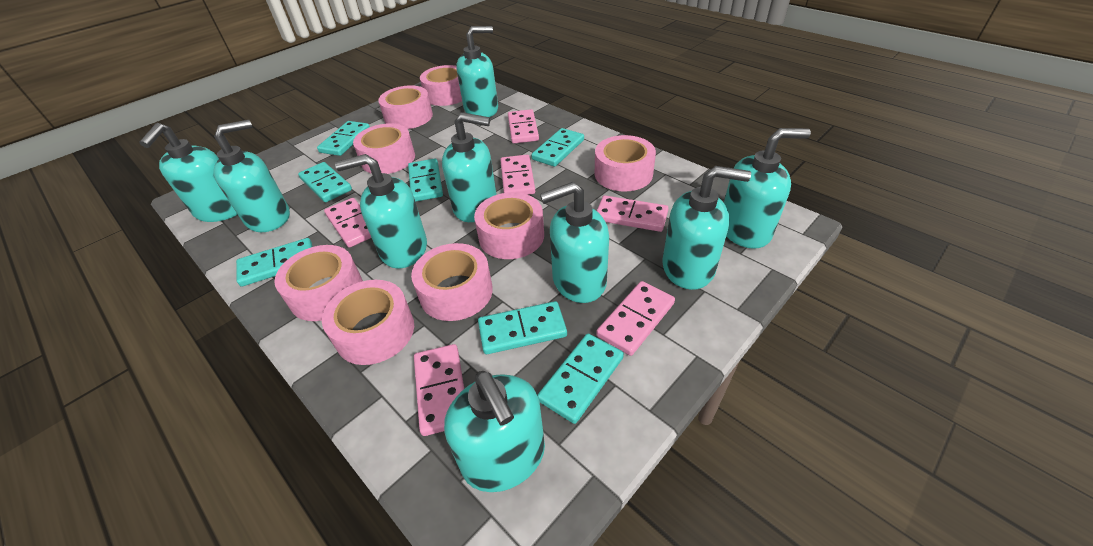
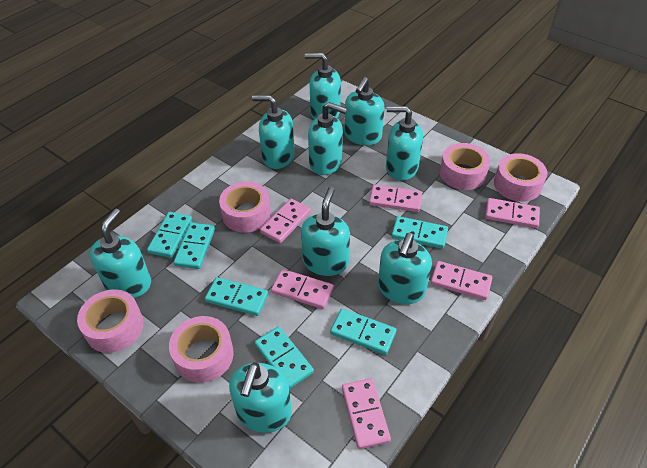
pink tape: [274,245,363,321] [322,280,414,365] [353,123,415,174] [378,85,433,129] [411,243,493,321] [420,65,462,106] [474,192,544,259] [595,135,656,192] = 8 -> [77,290,144,353] [169,316,234,383] [219,182,271,233] [440,143,490,190] [494,153,547,202] = 5
turquoise domino: [236,238,312,287] [298,162,352,202] [317,121,370,156] [408,158,443,202] [478,301,567,354] [531,128,584,167] [537,334,624,424] = 7 -> [147,212,192,258] [174,222,215,269] [205,277,268,316] [255,326,314,389] [330,309,396,355] [391,216,448,249] = 6

